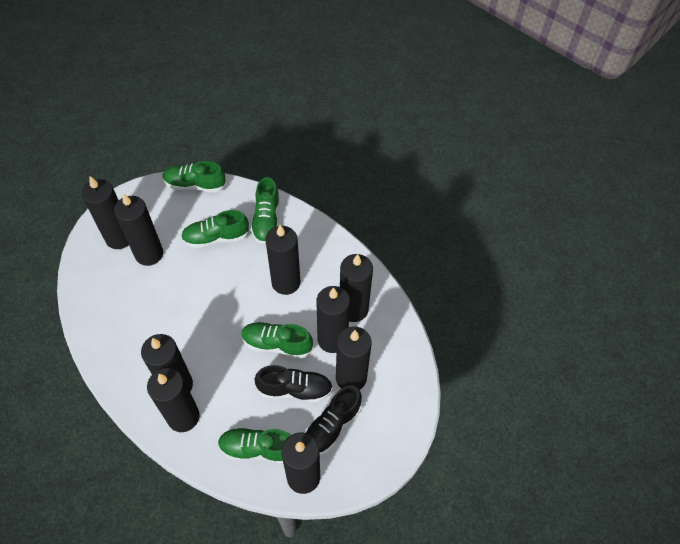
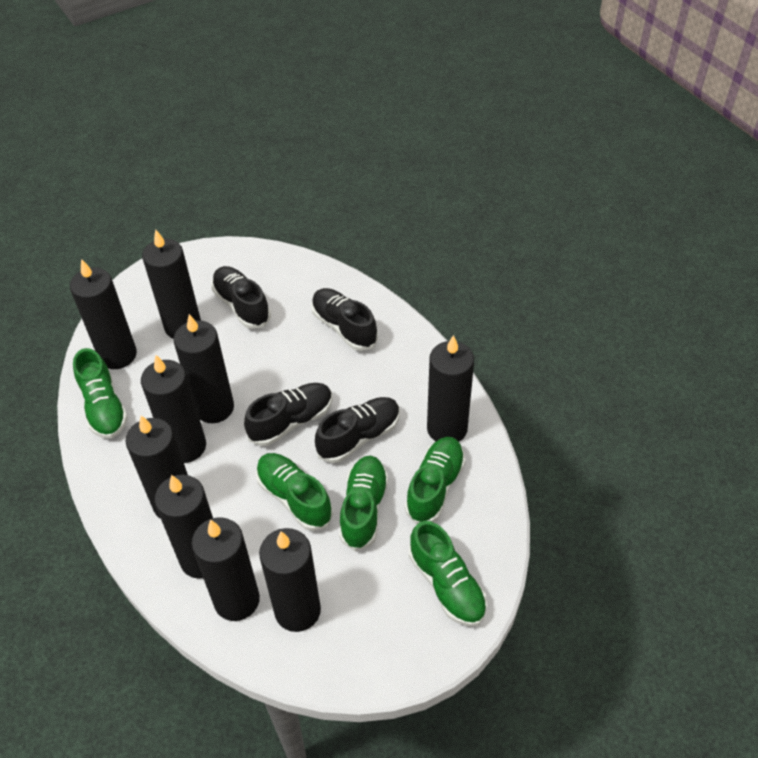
black shoe: [254,365,333,402] [304,385,362,455] = 2 -> [211,266,271,329] [244,383,333,446] [311,288,378,351] [315,397,400,463] = 4

